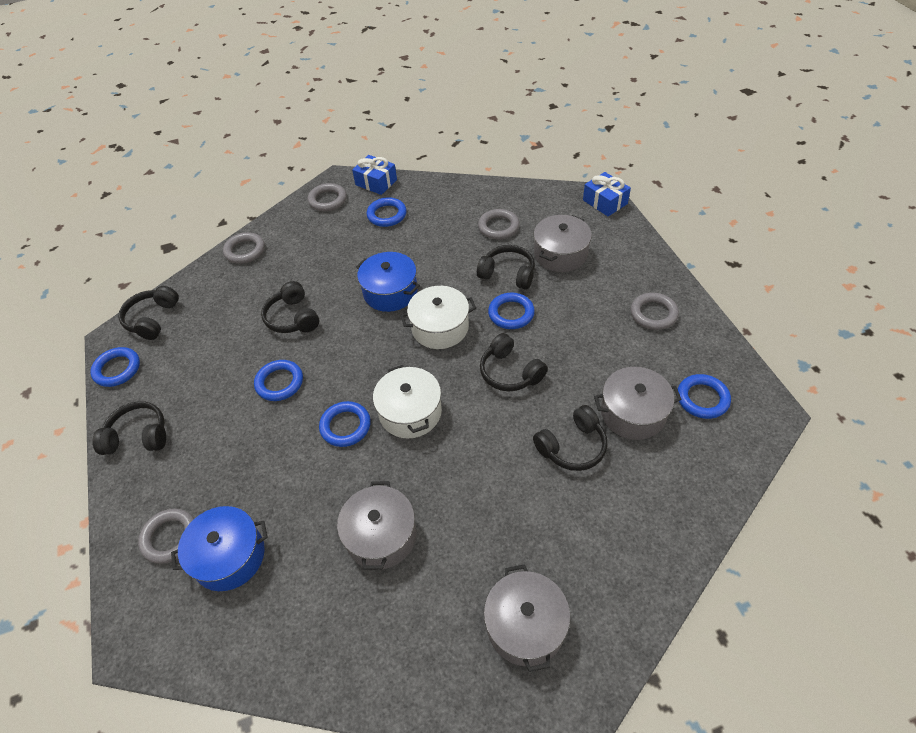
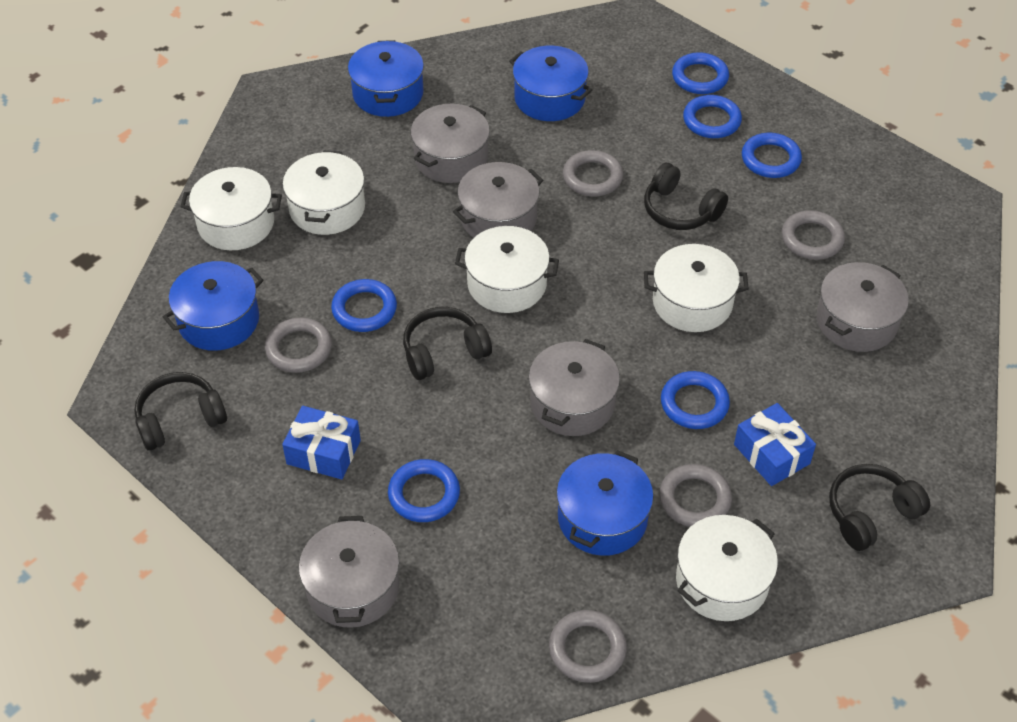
black headphones: [93,401,166,455] [118,286,179,340] [261,281,319,333] [477,245,535,290] [480,333,548,391] [533,405,608,471] = 6 -> [134,372,227,451] [403,307,492,380] [644,163,728,230] [829,464,930,551] = 4
blue pot: [171,506,268,591] [356,252,420,312] = 2 -> [163,261,263,351] [348,40,424,117] [509,46,592,121] [556,450,654,556] = 4
grey pot: [337,481,416,570] [484,564,570,672] [534,215,592,272] [594,367,682,440] = 4 -> [299,516,399,628] [411,104,490,183] [453,162,543,238] [529,339,620,436] [816,262,909,352] = 5
white pot: [373,365,442,438] [400,286,476,349] = 2 -> [181,167,282,250] [283,150,365,235] [455,226,559,313] [644,244,749,332] [676,515,778,621] = 5

